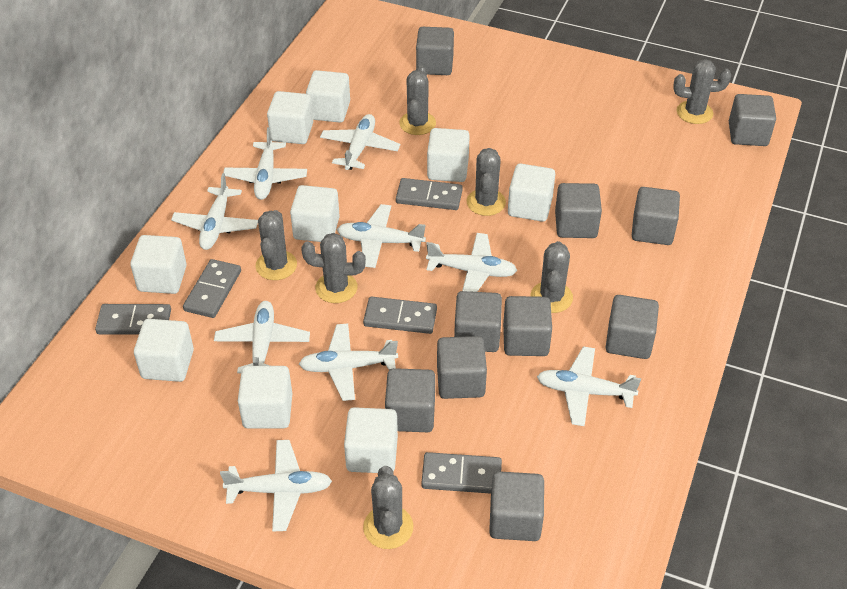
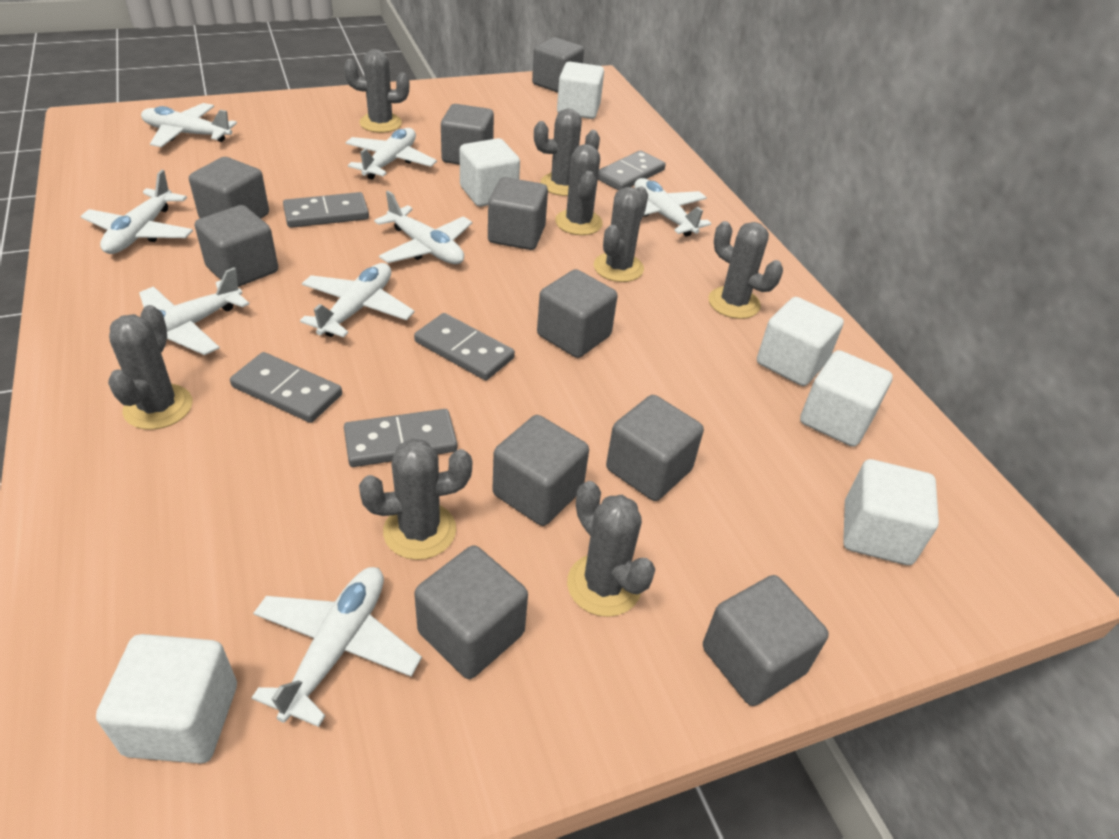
grey cactus: [256,210,297,280] [301,233,366,303] [363,466,413,549] [399,65,436,135] [467,148,506,216] [531,241,573,313] [673,59,731,124] = 7 -> [108,305,192,430] [344,49,409,133] [359,439,472,560] [534,108,600,196] [555,144,603,235] [567,481,656,617] [594,186,648,282] [709,221,783,319] = 8
white cube: [130,235,187,294] [134,319,194,382] [238,366,292,428] [267,91,313,144] [290,185,340,242] [306,70,350,122] [344,407,398,473] [427,128,470,182] [508,163,555,222] = 9 -> [96,634,237,764] [460,138,520,207] [557,62,604,119] [757,297,844,386] [800,350,893,447] [843,459,939,565] = 6
white plane: [171,173,258,250] [214,301,310,373] [220,440,332,532] [223,127,307,200] [299,323,398,401] [320,114,400,170] [337,204,426,268] [426,233,518,292] [537,346,641,426] = 9 -> [80,170,193,254] [139,267,249,355] [141,103,237,147] [252,567,422,727] [300,263,415,338] [345,128,437,180] [374,191,472,264] [634,178,711,237] = 8

